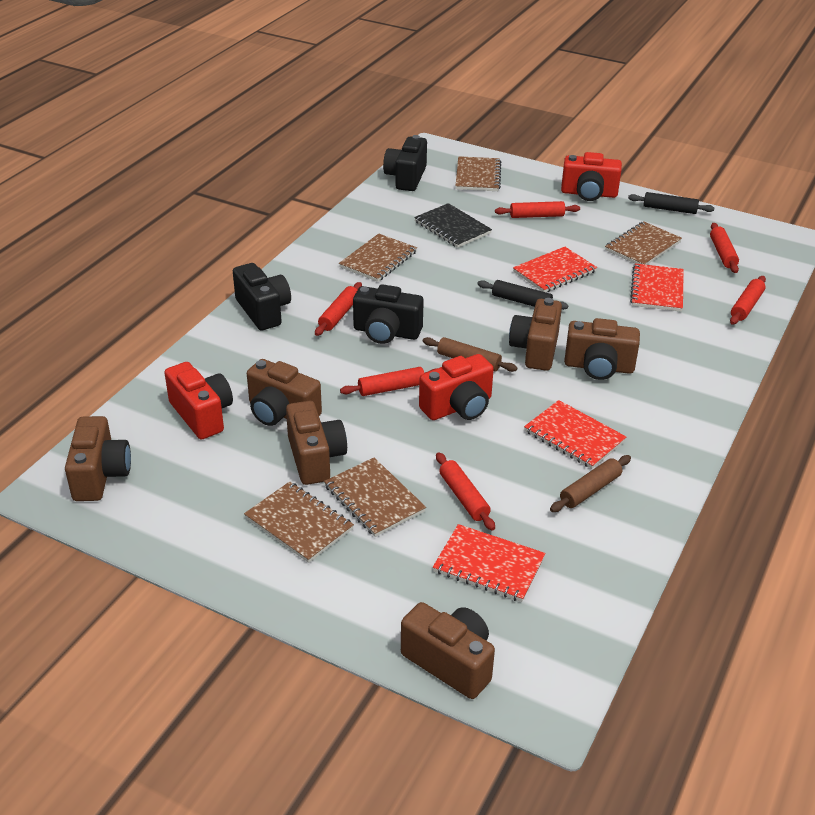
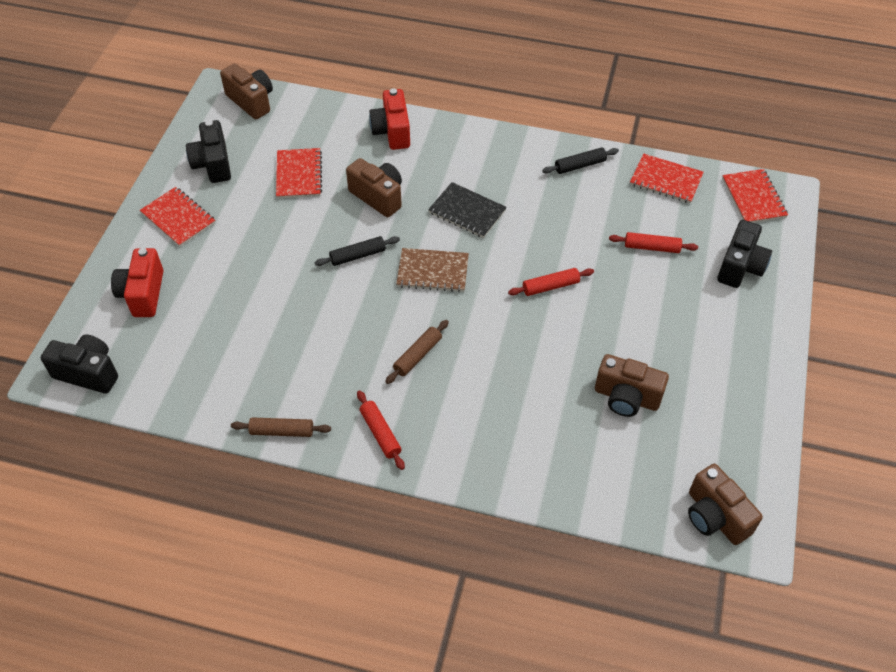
brown camera: [65,416,131,501] [247,359,322,426] [286,401,347,485] [401,602,495,699] [509,298,562,371] [564,318,640,380] = 6 -> [220,64,273,119] [346,158,402,217] [595,354,669,417] [688,464,763,545] = 4
brown notebook: [244,482,354,563] [324,458,426,537] [339,234,417,282] [455,156,501,191] [605,221,682,265] = 5 -> [396,248,469,292] = 1
red camera: [164,362,233,439] [419,354,494,420] [561,152,622,201] = 3 -> [111,248,163,317] [369,88,410,150] = 2
red rolling pin: [315,282,362,336] [340,367,435,396] [436,452,495,531] [495,201,580,218] [710,223,739,273] [730,276,766,325] = 6 -> [357,390,405,470] [508,268,594,296] [609,232,698,253] = 3

